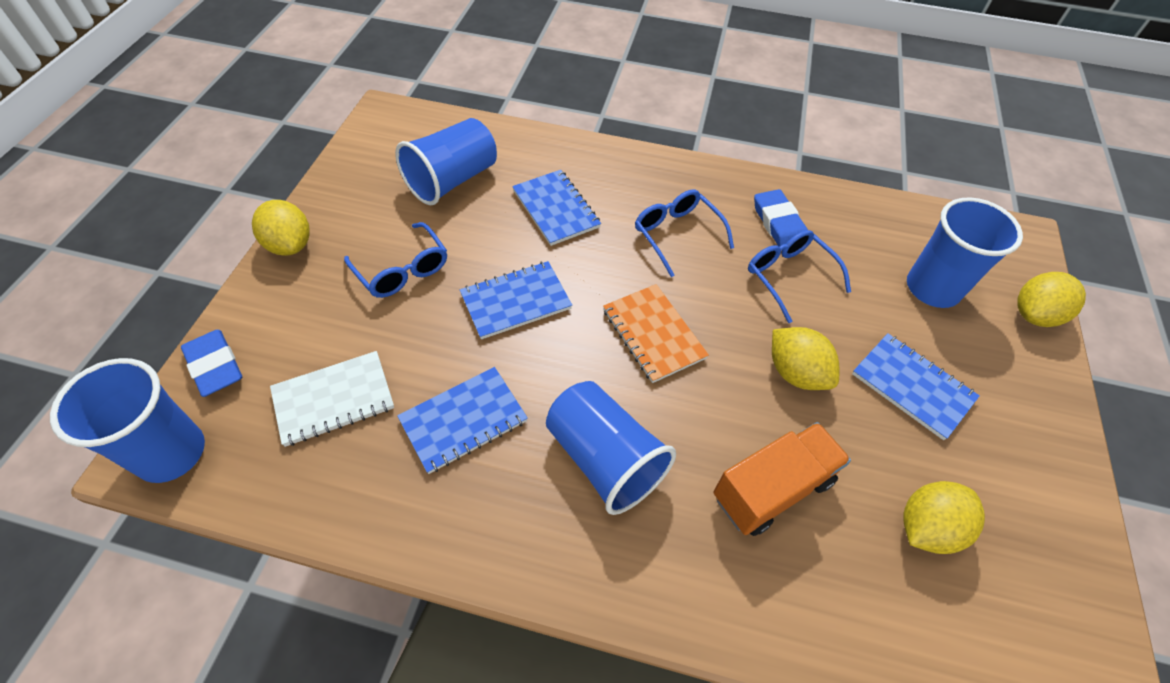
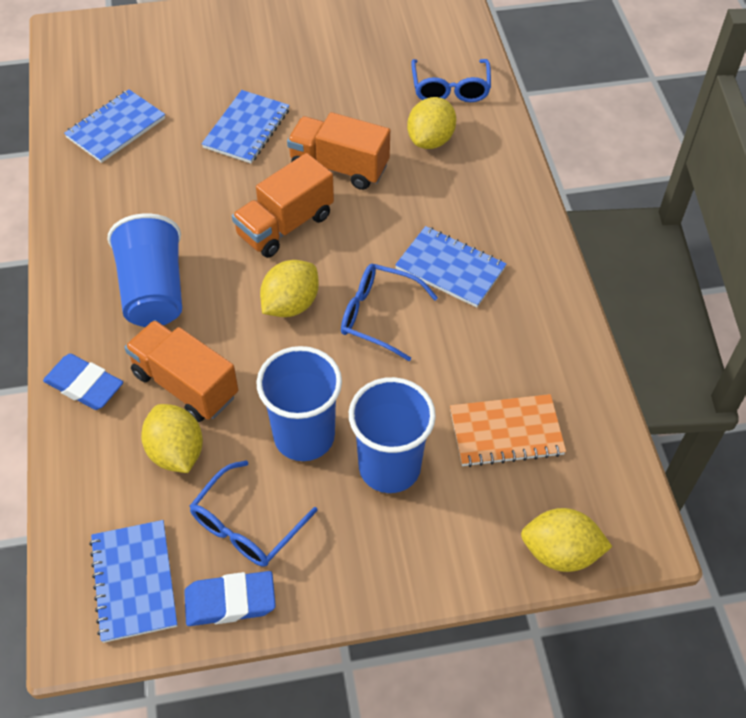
blue cup: [50,358,205,483] [395,118,497,205] [546,381,676,515] [907,197,1023,308] = 4 -> [108,213,182,327] [256,346,342,461] [349,377,436,493] = 3
orange truck: [713,422,851,536] = 1 -> [124,320,238,422] [232,153,334,258] [287,112,390,190] = 3
white notebook: [270,351,394,447] = 1 -> none = 0

